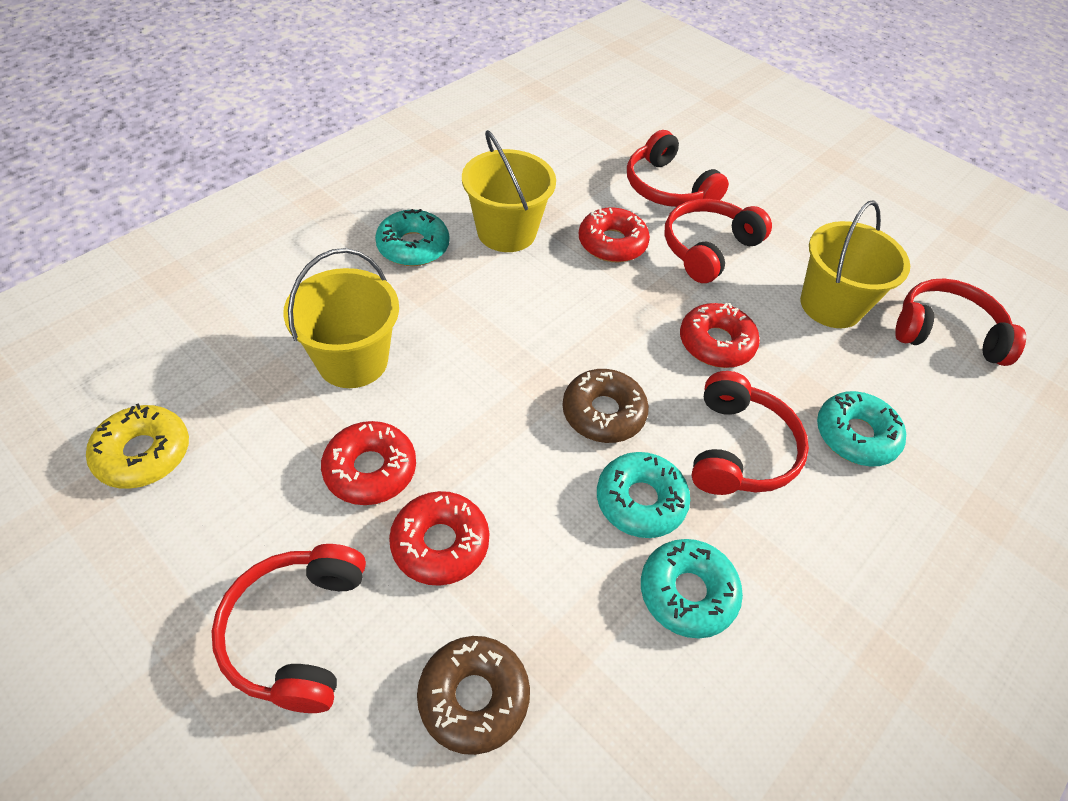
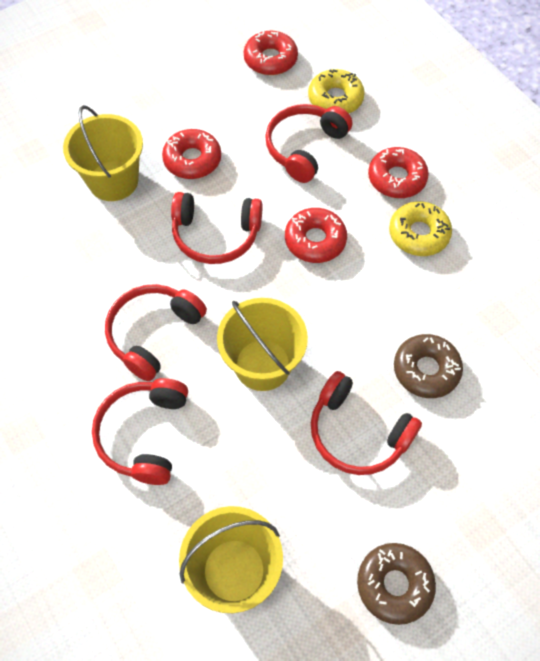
turquoise donut: [375,209,449,266] [597,452,690,538] [641,539,743,639] [817,391,906,467] = 4 -> none = 0
yellow donut: [86,404,189,489] = 1 -> [308,69,365,114] [389,201,452,256] = 2

